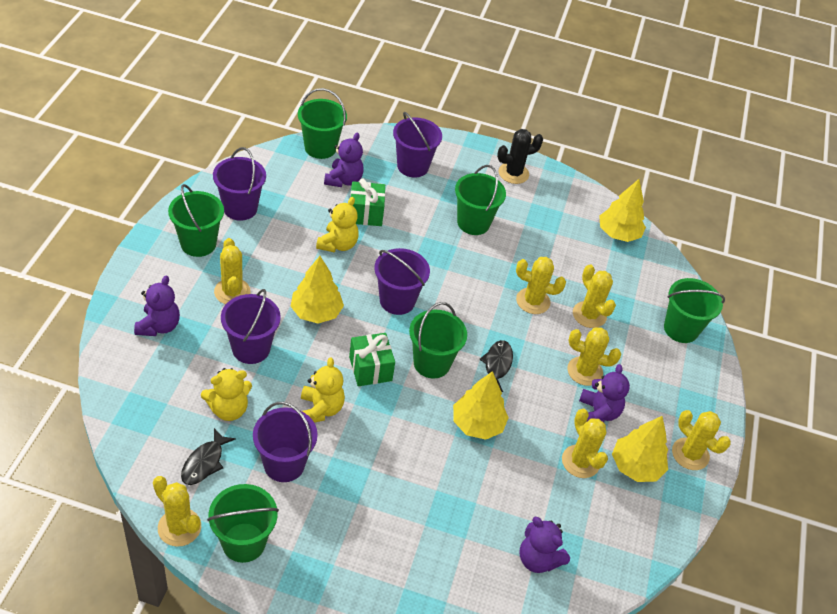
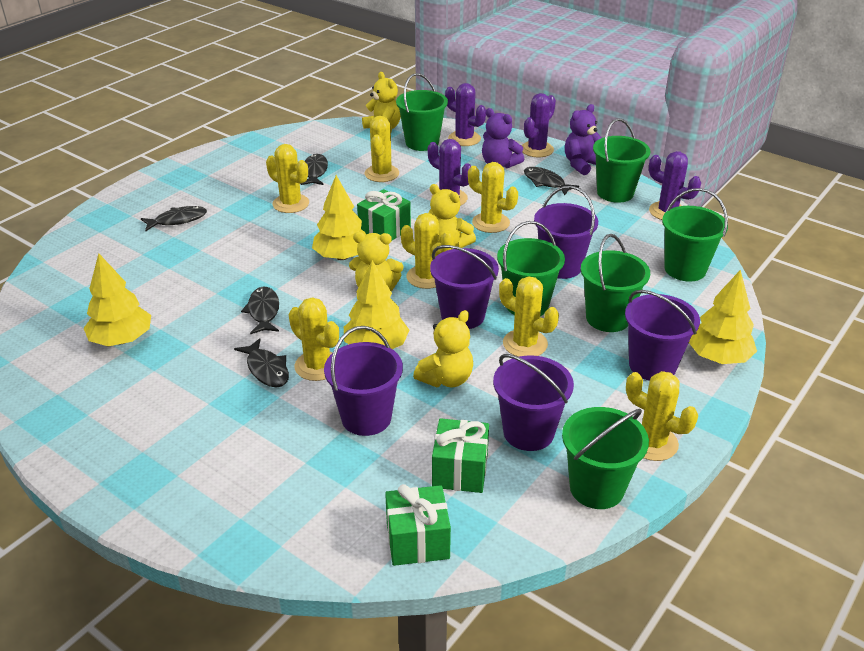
black cactus: [497,129,543,184] = 1 -> none = 0
black fish: [181,428,236,485] [479,340,513,392] = 2 -> [141,206,207,232] [234,338,289,387] [241,287,279,334] [301,154,328,185] [524,167,579,195] = 5
green gift: [349,333,395,386] [350,179,385,226] = 2 -> [357,189,411,240] [385,484,451,566] [432,418,489,493] = 3
purple cactus: none = 0 -> [428,139,471,206] [445,83,486,146] [521,93,556,157] [649,151,701,220] = 4
purple teddy bear: [134,276,180,336] [324,133,364,187] [519,517,570,573] [579,364,630,422] = 4 -> [482,108,524,168] [565,104,602,175] = 2
yellow teddy bear: [201,368,252,421] [301,357,345,423] [316,197,359,253] = 3 -> [349,232,403,291] [362,72,401,132] [413,310,473,387] [428,184,476,248] = 4

